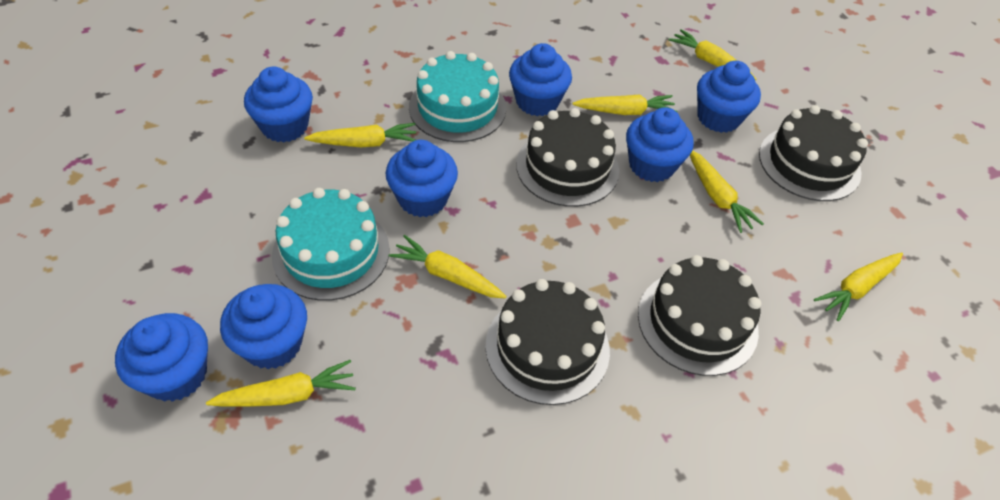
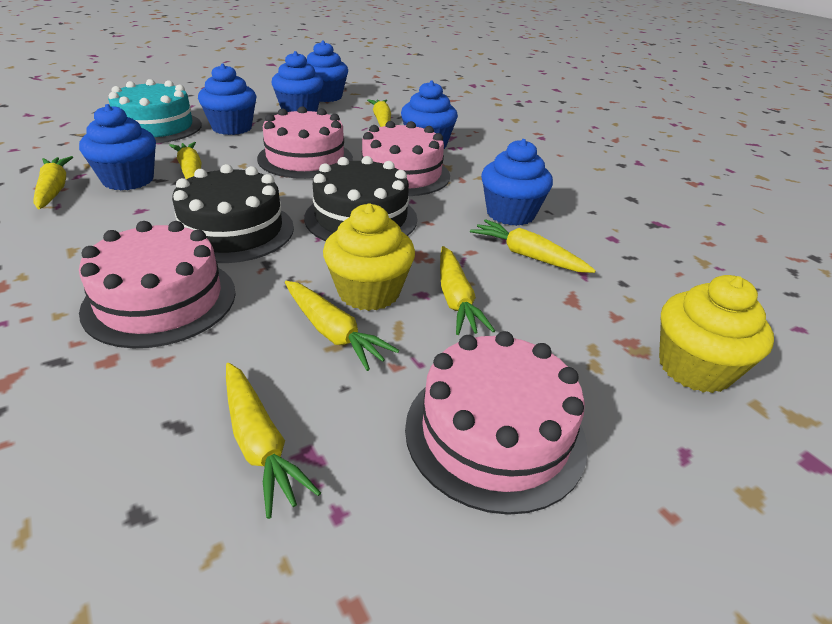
black cake: [485,279,610,405] [516,108,619,207] [638,255,761,376] [759,105,868,201] = 4 -> [172,164,294,263] [304,156,417,241] = 2
blue cupcake: [115,313,208,402] [220,284,307,369] [244,66,313,143] [386,140,458,217] [509,43,572,116] [626,107,694,182] [697,61,761,133] = 7 -> [79,104,156,190] [198,63,257,135] [271,51,324,112] [307,40,348,102] [401,81,458,149] [481,139,553,226] = 6
pink cake: none = 0 -> [79,221,236,348] [257,106,353,179] [362,121,450,196] [405,331,588,515] = 4
turquoise cake: [272,188,390,301] [409,51,506,142] = 2 -> [108,79,202,143] = 1
yellow cupcake: none = 0 -> [323,203,415,311] [659,275,774,393] = 2

